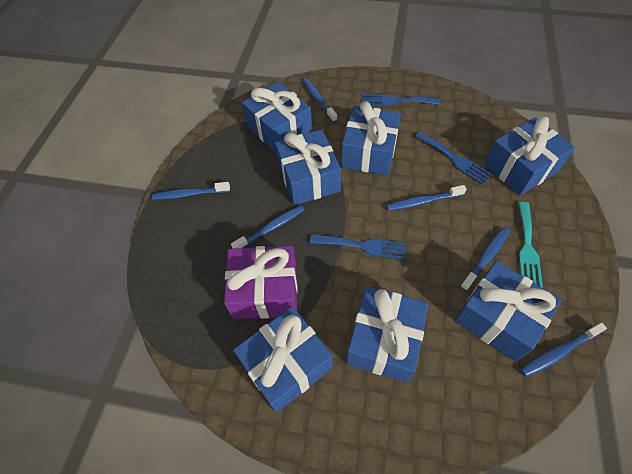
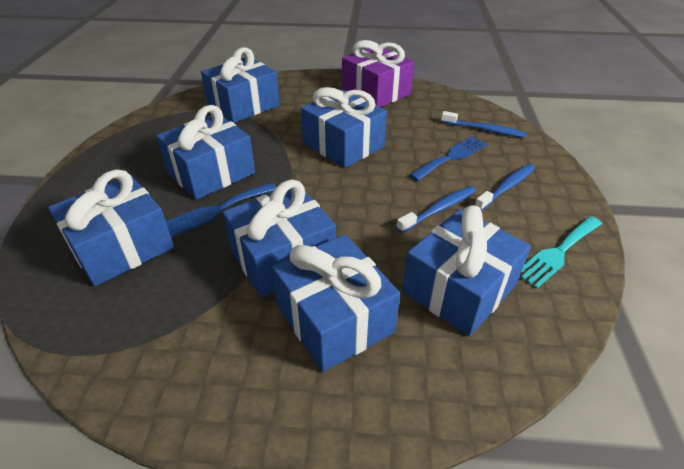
blue fork: [310,234,407,260] [362,94,440,106] [415,131,492,185] = 3 -> [166,182,276,237] [409,136,487,181] = 2
blue toothbrush: [152,182,230,200] [231,205,304,249] [302,78,337,122] [386,185,466,211] [460,227,510,291] [520,322,607,377] = 6 -> [396,186,476,233] [441,111,527,138] [475,164,535,211] = 3

